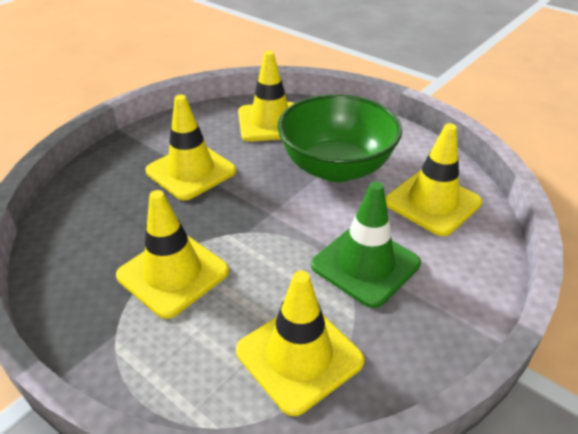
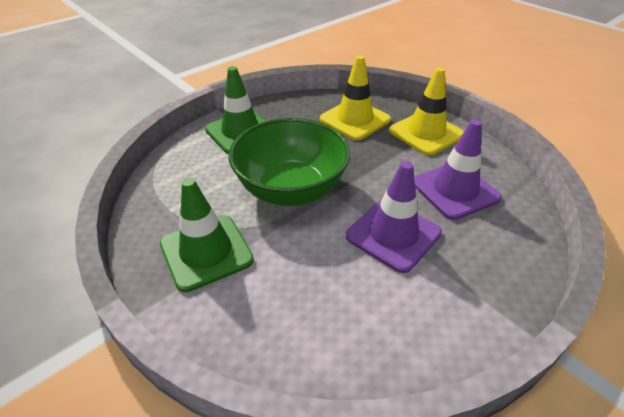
green traffic cone: [311,181,421,308] = 1 -> [160,178,254,292] [205,66,265,154] = 2
purple traffic cone: none = 0 -> [346,161,442,273] [414,119,502,220] = 2
yellow traffic cone: [116,190,229,319] [146,95,236,201] [236,271,365,416] [238,51,294,142] [385,123,482,236] = 5 -> [320,55,391,140] [389,67,464,155] = 2

